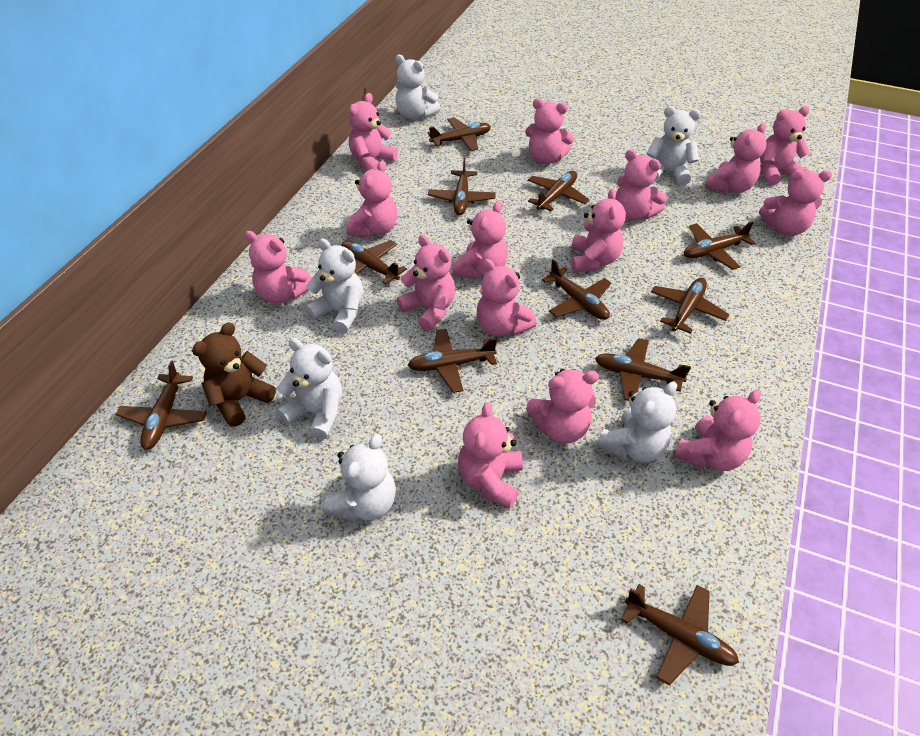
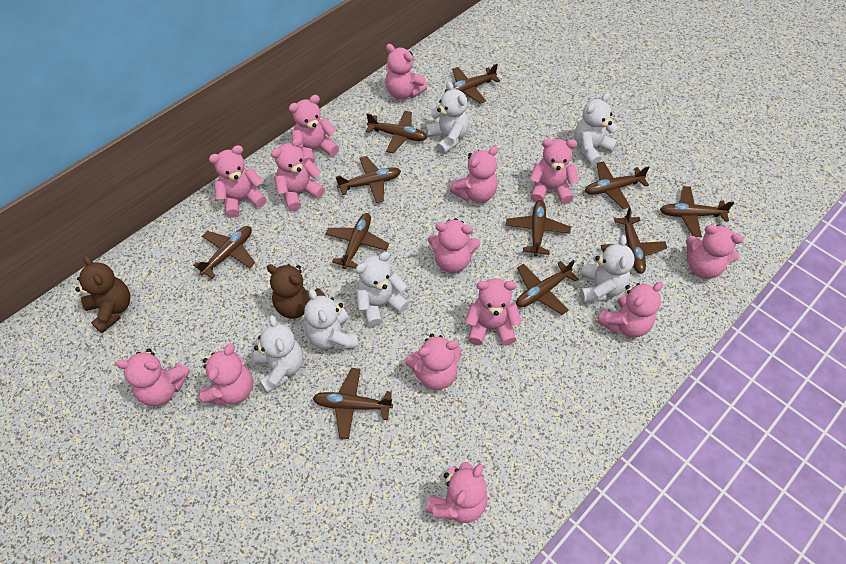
brown teddy bear: [192,322,276,427] = 1 -> [75,255,130,333] [267,264,325,319] = 2
pink teddy bear: [245,231,312,303] [346,160,397,238] [349,93,398,171] [397,235,455,331] [453,201,508,280] [458,402,523,508] [477,259,537,336] [525,98,574,164] [526,369,599,444] [571,188,626,272] [616,149,667,220] [674,390,761,471] [705,123,767,193] [759,170,832,236] [760,106,810,185] = 15 -> [115,349,190,406] [199,343,253,405] [209,145,267,218] [271,138,325,211] [289,95,339,164] [385,44,428,100] [405,334,461,390] [426,462,488,523] [428,218,480,273] [450,146,498,203] [465,278,521,345] [529,139,579,204] [597,282,663,338] [686,225,744,279] = 14

